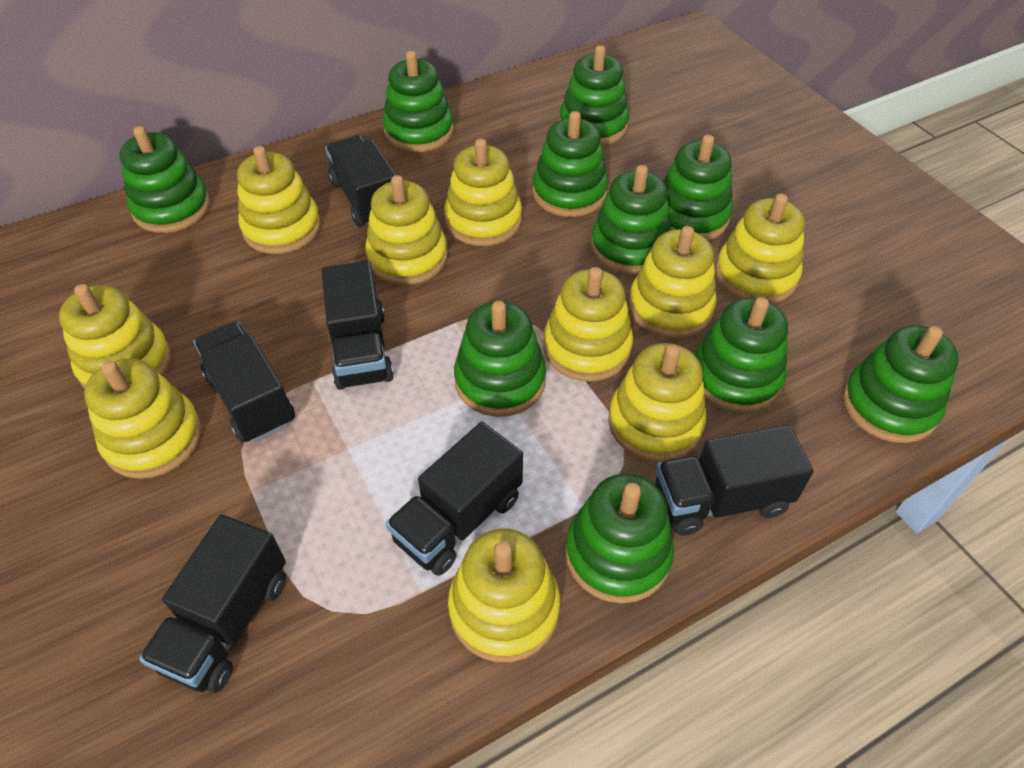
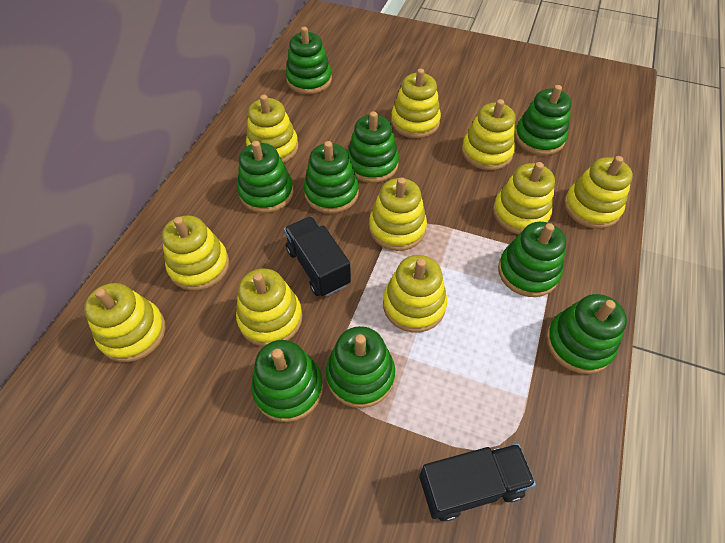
black truck: [139,515,286,693] [193,321,295,443] [322,261,394,390] [325,135,396,227] [386,422,523,576] [655,425,813,536] = 6 -> [284,216,351,297] [419,444,536,521] = 2
green stacking toy: [120,126,210,233] [383,51,453,152] [454,301,546,417] [533,111,608,217] [559,45,629,146] [565,474,674,603] [591,165,671,274] [663,135,733,240] [694,297,788,413] [843,326,959,443] = 10 -> [237,141,294,213] [251,340,323,422] [286,27,332,94] [304,141,359,214] [326,326,395,408] [347,111,399,183] [498,222,566,297] [515,85,571,155] [546,294,627,374] = 9

